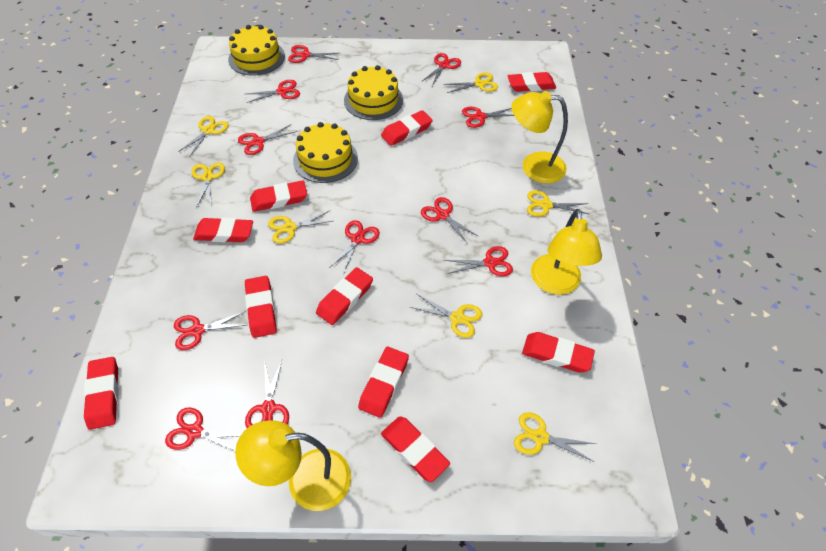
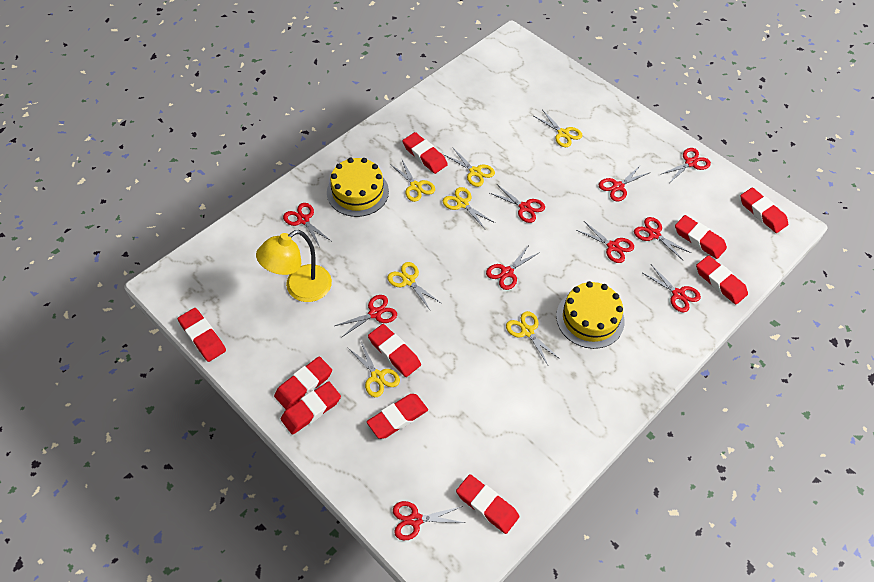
red scissors: [165,407,241,451] [174,311,246,350] [238,124,297,155] [245,360,289,428] [247,80,300,103] [288,45,339,63] [329,220,380,274] [421,53,461,86] [421,197,479,244] [444,246,513,276] [462,107,514,128] = 11 -> [283,203,331,247] [335,295,397,338] [393,501,465,540] [486,245,540,290] [490,184,545,223] [577,221,634,263] [599,166,649,201] [634,217,691,260] [643,264,701,313] [660,148,711,182] = 10
yellow cake: [228,25,285,76] [293,122,358,183] [344,65,403,120] = 3 -> [327,158,389,217] [556,281,625,349] = 2
yellow lamp: [235,420,351,511] [512,91,568,183] [531,209,602,295] = 3 -> [256,230,332,302] = 1

